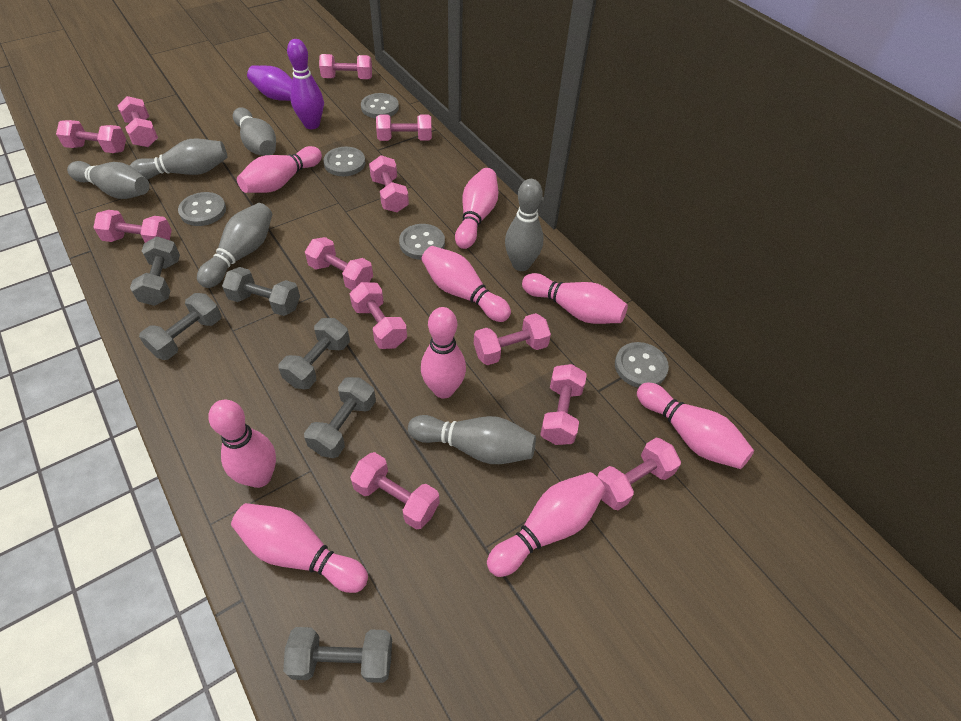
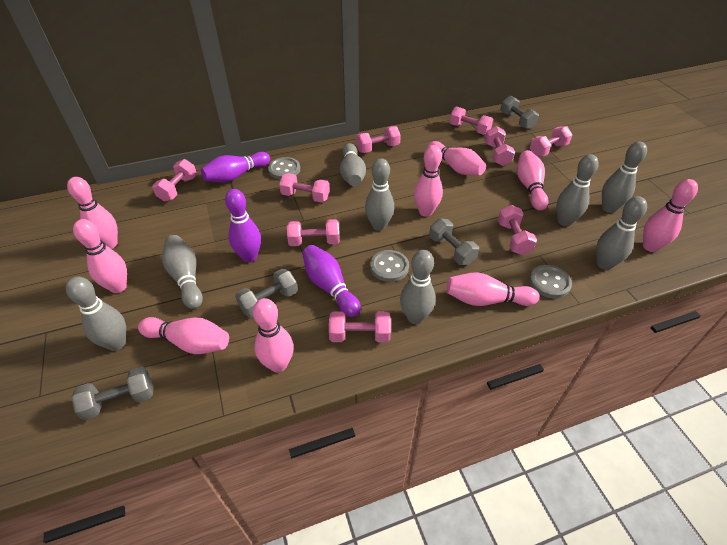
grey bowling pin: [67,161,150,199] [130,138,227,180] [197,203,272,288] [233,107,276,156] [408,415,536,464] [505,179,544,271] = 6 -> [66,276,126,351] [162,235,203,309] [340,143,366,186] [365,158,394,231] [400,250,436,324] [556,154,599,226] [596,196,647,270] [602,142,647,213] = 8
grey button: [178,192,226,226] [323,147,366,176] [361,93,399,118] [399,224,445,260] [615,342,669,388] = 5 -> [268,157,300,179] [370,250,409,282] [529,265,572,298] = 3
grey dumbbell: [130,236,180,306] [139,293,222,360] [222,267,300,316] [279,318,350,390] [283,627,392,683] [304,377,376,458] = 6 -> [71,366,154,420] [235,269,298,317] [429,218,479,265] [500,96,539,130] = 4
pink dumbbell: [56,120,126,153] [93,210,172,243] [117,96,158,147] [305,237,373,290] [319,54,372,79] [350,282,407,349] [350,452,439,530] [369,155,409,212] [376,114,432,141] [474,313,551,365] [540,364,587,445] [597,437,681,510] = 12 -> [152,159,197,202] [279,173,330,202] [287,219,340,246] [329,311,391,342] [356,126,401,153] [449,107,493,135] [485,126,515,166] [498,205,537,255] [530,126,573,156] = 9
purple bowling pin: [247,66,324,107] [287,39,324,129] = 2 -> [201,152,270,183] [225,189,261,262] [302,245,361,317] = 3

